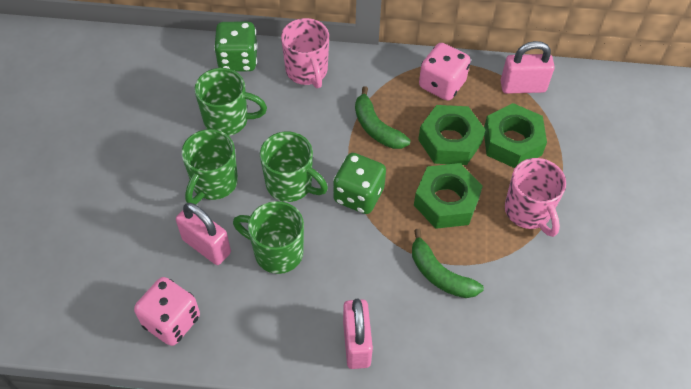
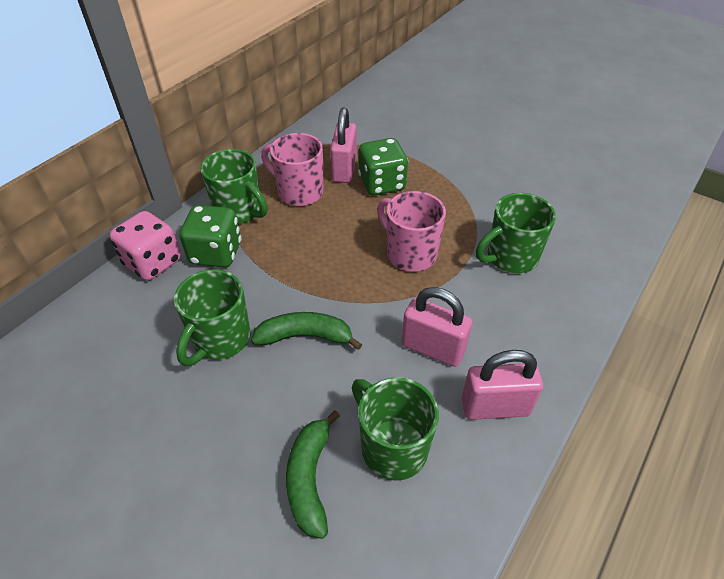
green nut: [414,163,483,229] [418,105,486,165] [484,103,547,168] = 3 -> none = 0
pink dice: [134,277,200,346] [419,43,471,101] = 2 -> [110,211,181,281] = 1

